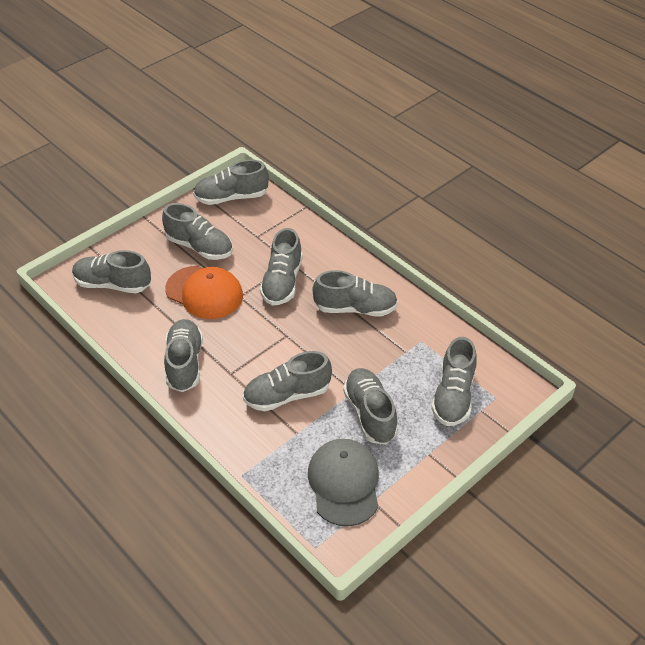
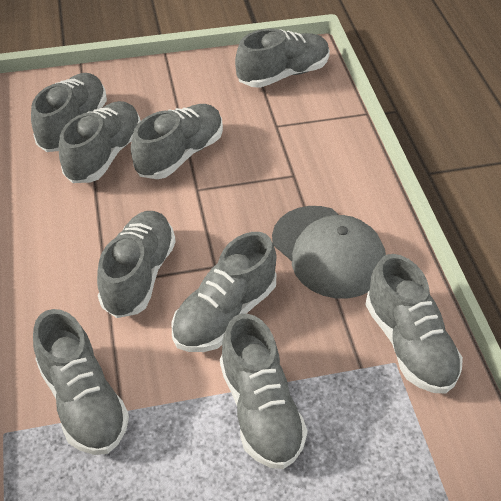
orange cap: [165,266,243,319] = 1 -> none = 0

